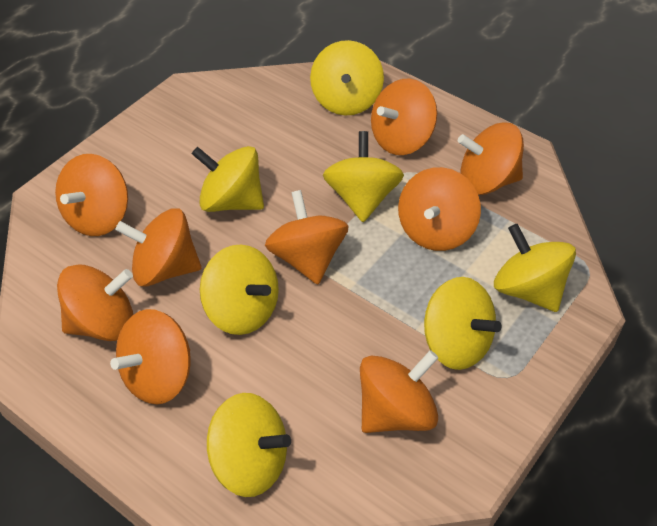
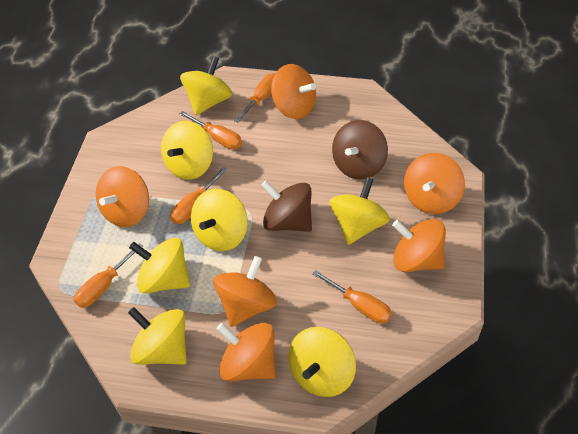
brown spinning top: none = 0 -> [261,181,312,232] [332,120,388,180] = 2
orange screwdriver: none = 0 -> [73,243,143,308] [170,167,228,224] [180,111,242,149] [234,73,275,123] [312,270,392,324] = 5
orange spinning top: [55,154,128,236] [57,264,133,341] [110,309,191,404] [115,208,201,287] [265,190,349,284] [360,350,438,433] [371,79,437,155] [398,167,481,251] [458,123,524,195] = 9 -> [96,166,149,227] [213,256,277,327] [217,323,276,381] [271,64,316,119] [392,219,446,272] [404,153,465,214] = 6

